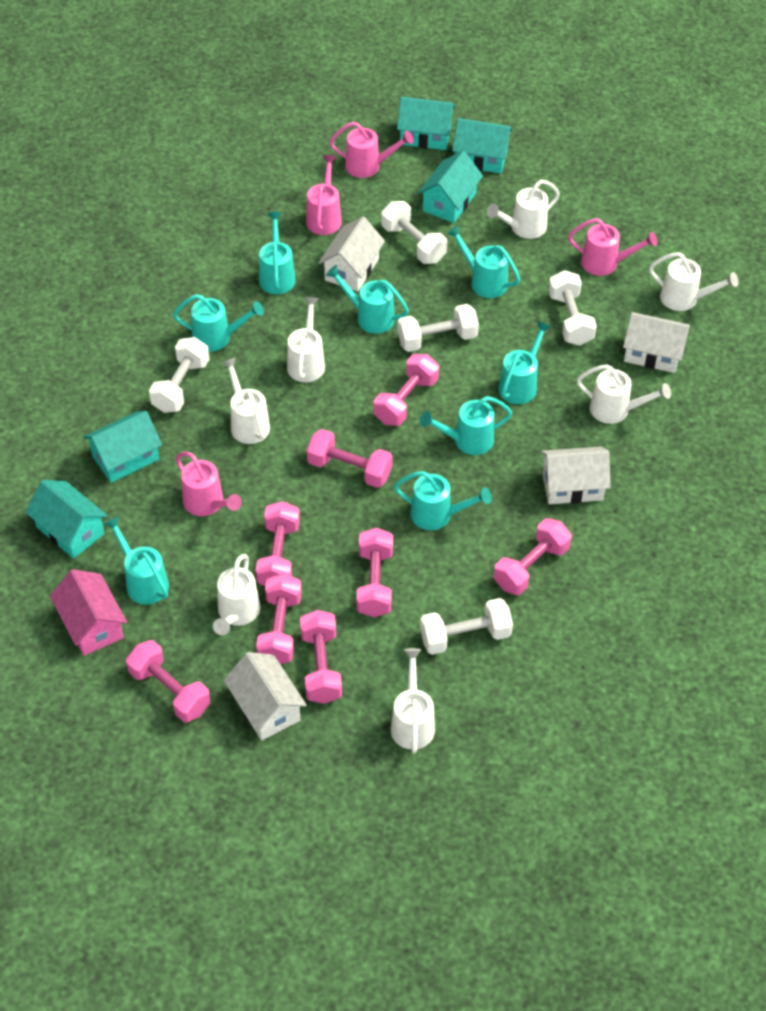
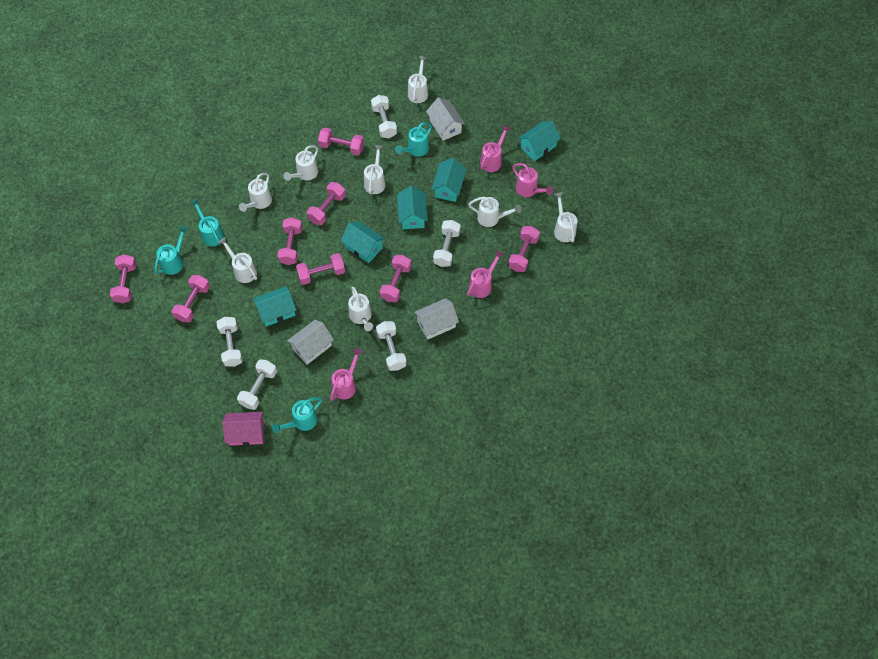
turquoise watering can: [104,516,169,605] [173,294,264,352] [259,212,296,294] [326,265,409,334] [394,471,492,530] [420,396,512,455] [447,225,520,298] [498,321,551,404] = 8 -> [154,226,188,275] [190,199,224,247] [272,397,322,433] [395,122,432,157] = 4
white house: [224,652,307,741] [318,216,385,292] [541,447,611,504] [623,312,690,373] = 4 -> [287,320,334,365] [414,298,459,340] [426,97,465,141] = 3
white watering can: [213,554,260,635] [221,357,270,444] [287,297,325,382] [390,648,435,753] [487,180,560,239] [577,365,671,424] [649,252,739,311] = 7 -> [218,237,257,283] [239,173,272,212] [284,145,318,181] [348,287,373,331] [364,145,386,194] [408,56,428,103] [468,197,521,227] [554,192,577,243] = 8

